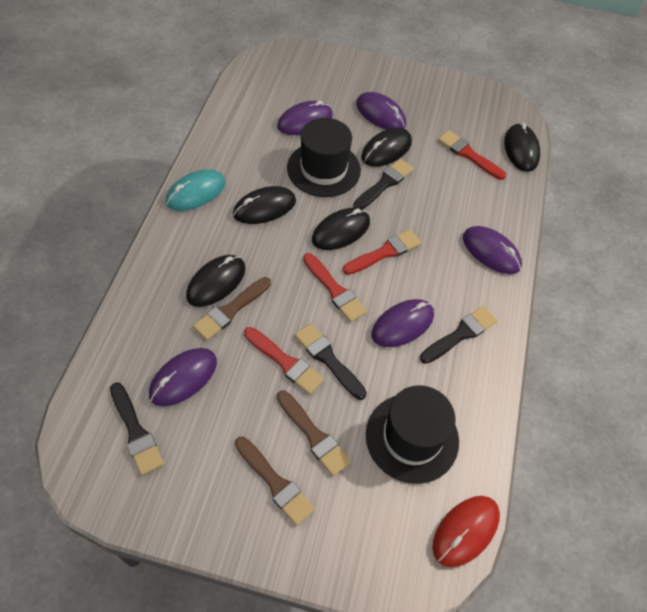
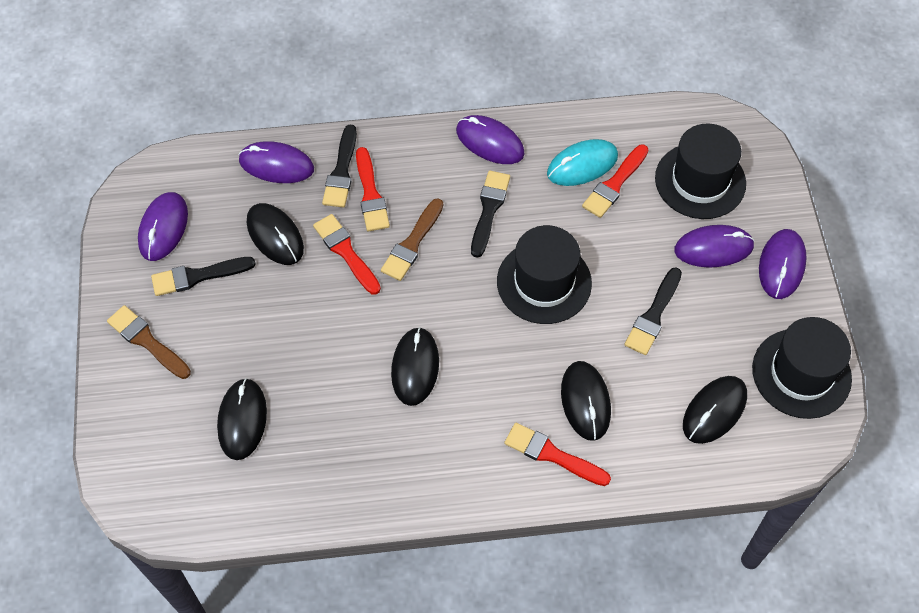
black hat: [287,118,361,197] [366,385,459,484] = 2 -> [497,225,592,324] [655,124,746,219] [752,317,852,419] = 3
brown brush: [193,277,271,340] [235,437,315,526] [277,390,351,476] = 3 -> [107,305,191,379] [381,198,443,281] = 2
red mouse: [433,496,500,567] = 1 -> none = 0

